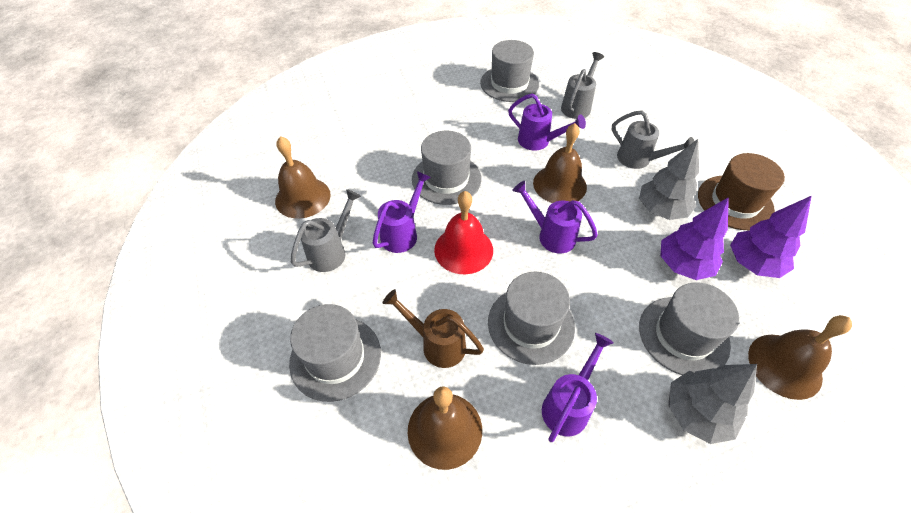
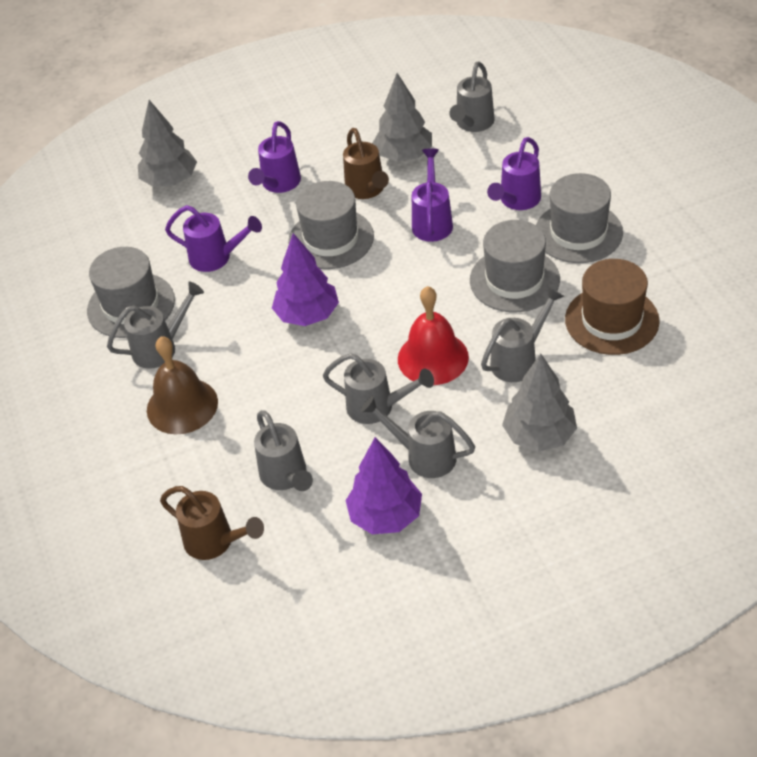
brown bell: [275,136,331,218] [408,386,482,470] [533,123,587,203] [748,315,852,400] = 4 -> [147,336,218,434] = 1
brown watering can: [382,289,484,368] = 1 -> [160,486,264,560] [343,128,389,199] = 2
grey hat: [289,304,381,402] [412,131,482,205] [480,40,539,102] [488,272,575,365] [639,282,739,375] = 5 -> [87,247,175,338] [288,181,374,269] [470,220,560,312] [536,173,623,263] = 4
grey tree: [639,139,699,220] [668,364,757,444] = 2 -> [138,100,197,187] [373,73,432,162] [502,354,577,452] = 3
grey watering can: [291,189,361,272] [561,52,604,119] [611,110,694,169] = 3 -> [107,282,204,369] [254,410,313,491] [323,353,434,424] [360,396,475,478] [449,61,495,132] [481,287,564,382] = 6

